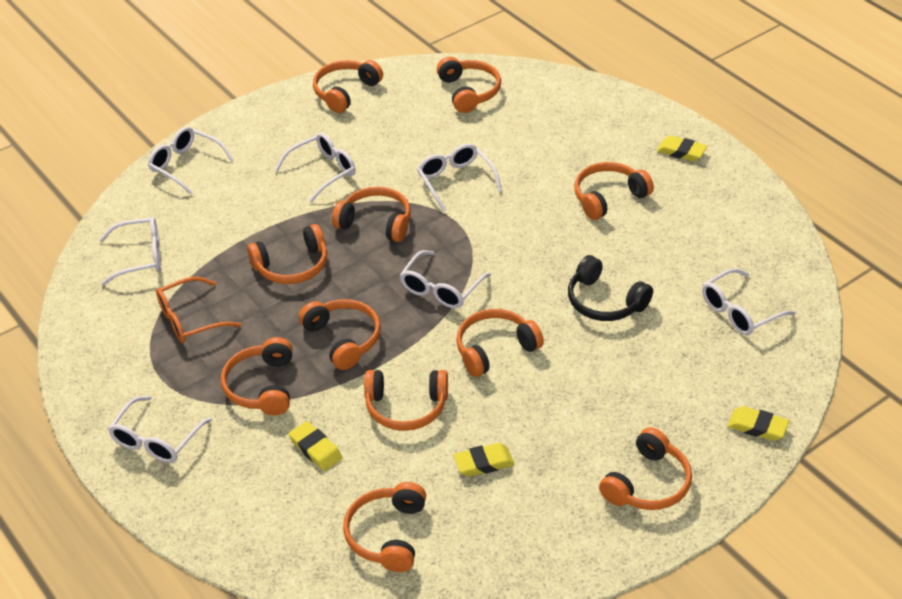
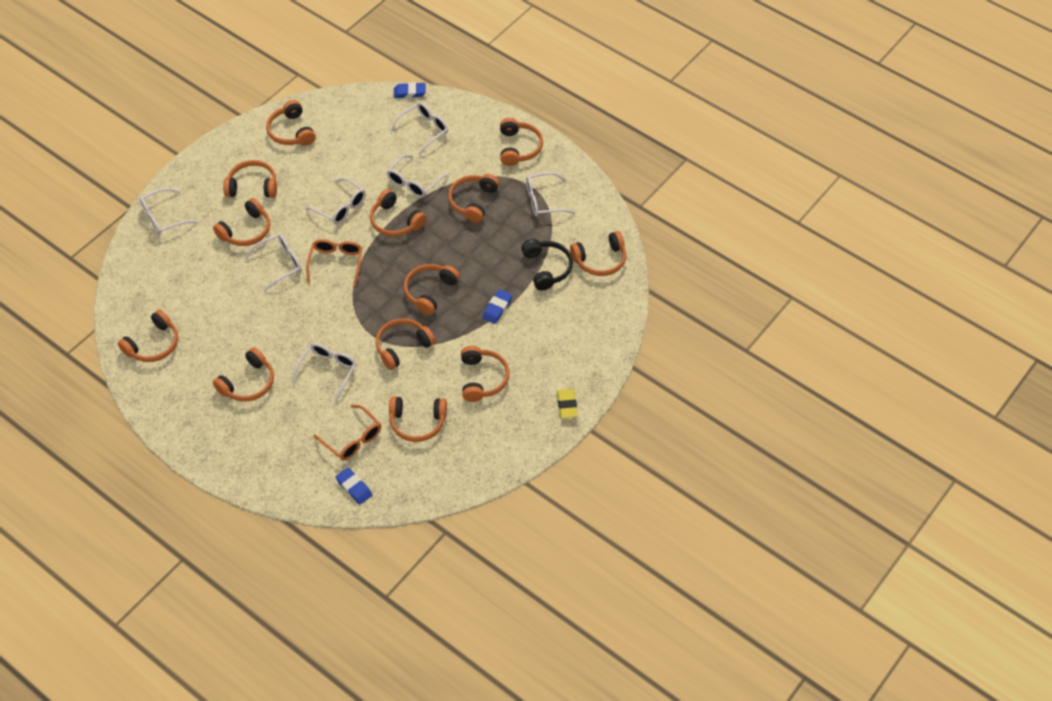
blue eraser: none = 0 -> [336,467,372,505] [394,82,426,98] [482,289,512,324] = 3
orange glasses: [156,277,241,343] = 1 -> [306,239,362,287] [313,405,381,461] = 2
orange headphones: [221,337,293,415] [247,224,327,284] [299,299,381,370] [313,60,383,113] [332,187,411,242] [343,482,426,572] [364,370,448,431] [437,57,501,113] [456,309,544,377] [574,162,654,220] [599,427,692,510] = 11 -> [118,309,178,362] [213,198,270,246] [213,347,274,401] [223,160,277,198] [266,100,316,146] [370,189,426,236] [376,318,436,370] [389,396,447,442] [404,264,460,315] [448,174,500,223] [461,346,510,402] [500,118,543,166] [570,231,626,276] = 13
yellow eraser: [289,421,342,471] [453,443,514,477] [657,135,707,162] [727,406,789,441] = 4 -> [557,389,578,418] = 1

